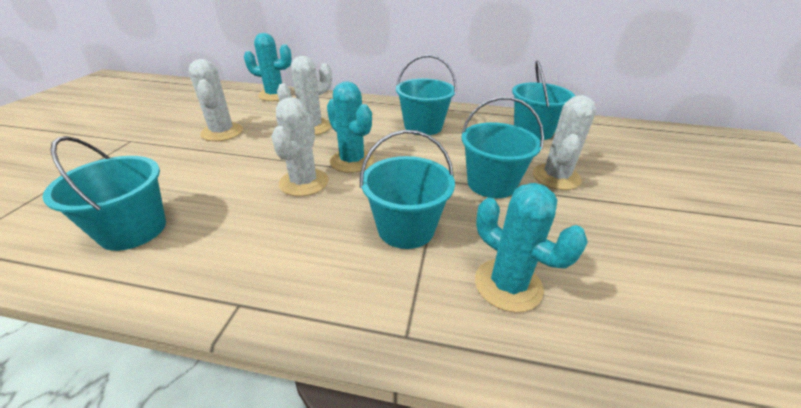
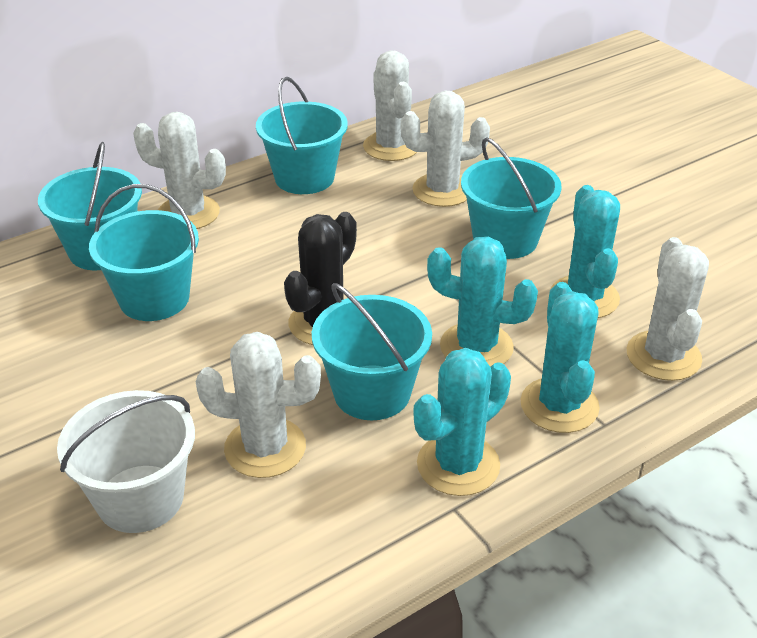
black cactus: none = 0 -> [284,212,357,345] = 1
turquoise cactus: [244,33,292,101] [327,81,374,173] [475,183,588,312] = 3 -> [413,348,511,496] [427,237,538,367] [521,282,600,433] [551,185,620,318] = 4
white bucket: none = 0 -> [57,390,195,533] = 1
white cactus: [188,59,243,141] [272,97,329,196] [277,56,332,135] [533,95,596,190] = 4 -> [133,112,226,229] [196,332,321,478] [363,50,417,161] [401,91,490,207] [626,237,709,381] = 5

